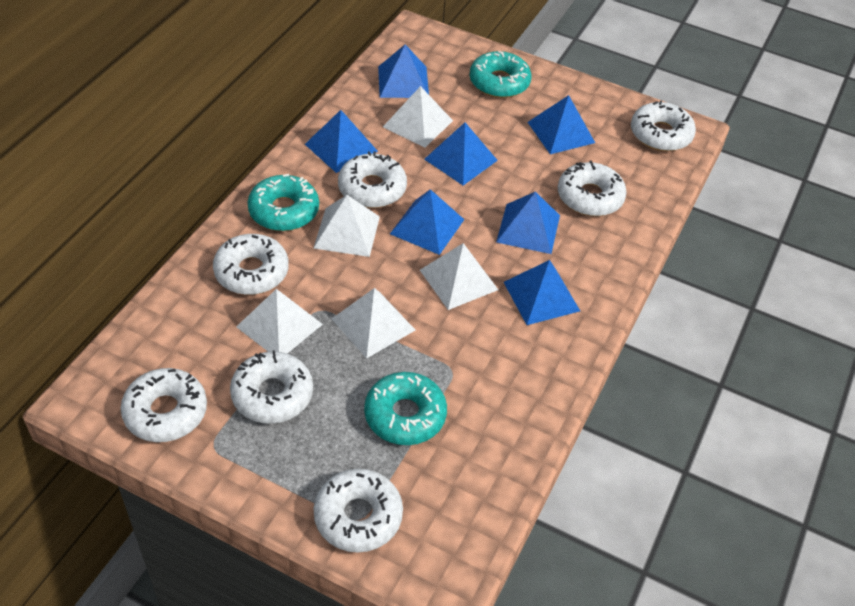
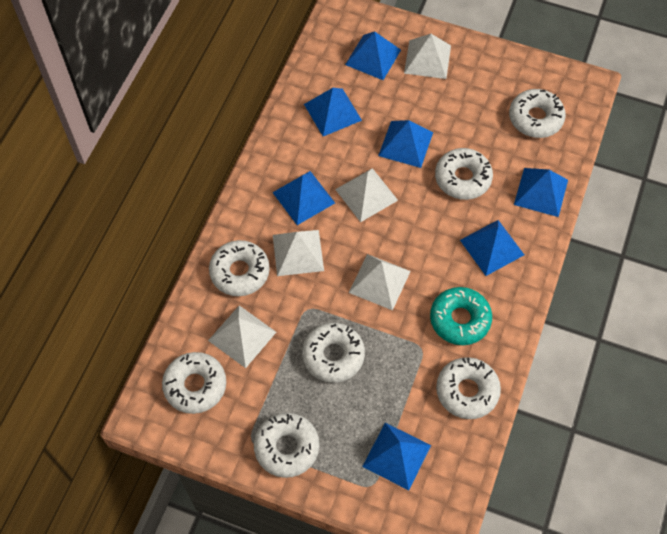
turquoise donut: [247,174,319,231] [364,372,447,445] [470,51,532,98] = 3 -> [430,287,492,345] = 1

